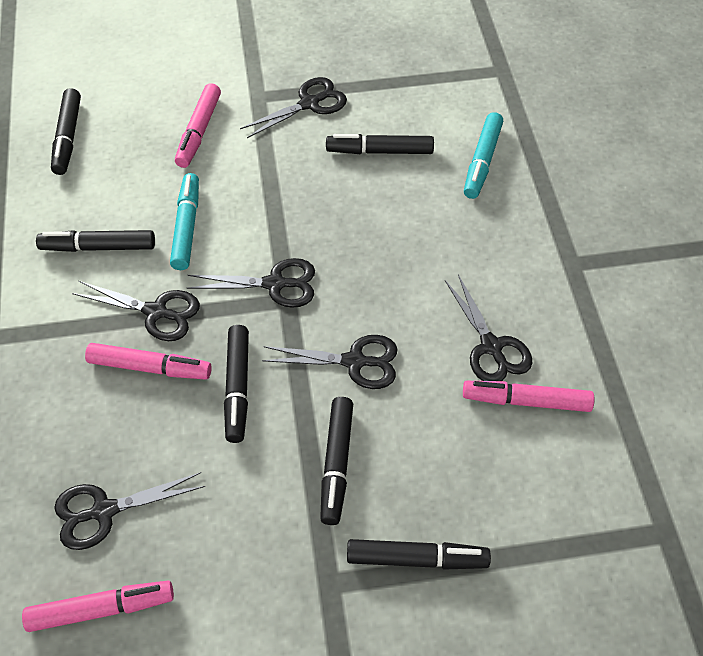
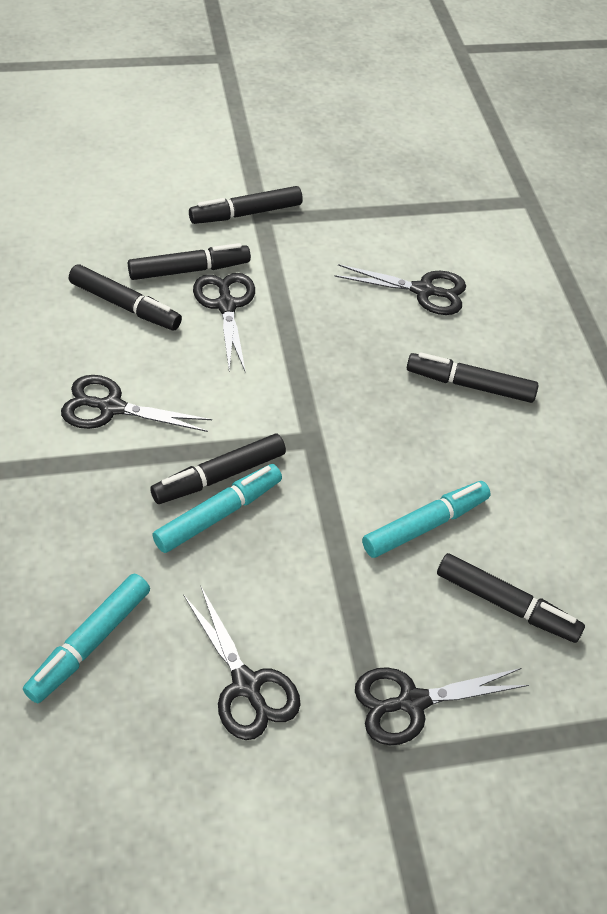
black scissors: [54,472,205,550] [72,281,200,341] [186,258,315,308] [240,77,347,138] [262,335,398,389] [445,275,532,381] = 6 -> [61,375,212,432] [183,587,301,740] [193,273,255,373] [334,264,466,315] [355,667,529,745] = 5
pink marker: [22,581,174,632] [85,343,212,380] [175,83,221,168] [463,381,594,412] = 4 -> none = 0
turquoise marker: [170,173,199,270] [464,112,503,199] = 2 -> [23,574,150,703] [152,464,282,553] [362,481,491,558] = 3

